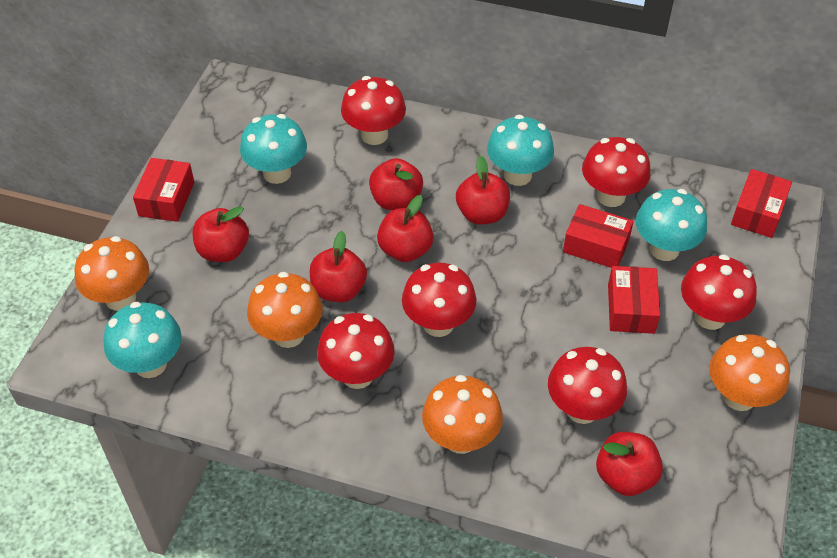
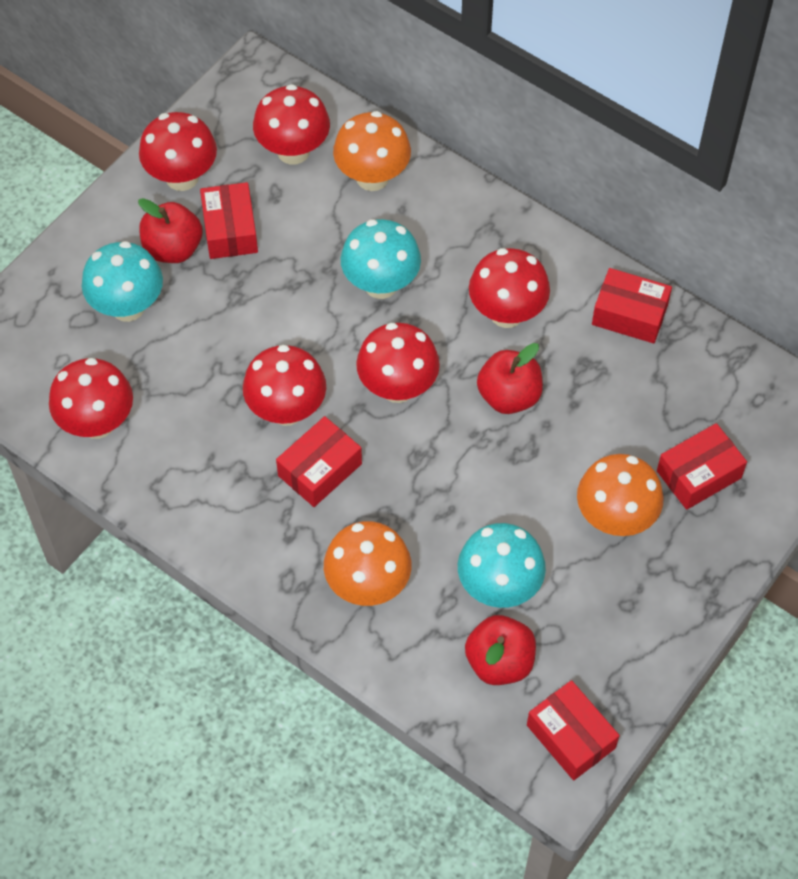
orange mushroom: [74,236,149,311] [247,272,323,348] [422,375,503,454] [709,334,790,411] = 4 -> [324,521,411,606] [333,111,411,191] [577,454,663,536] = 3
red apple: [193,206,249,262] [310,231,367,302] [369,158,423,211] [377,195,434,262] [456,156,510,224] [596,432,663,496] = 6 -> [138,198,203,263] [465,615,536,685] [477,343,543,414] = 3
red box: [133,158,194,222] [563,204,634,268] [608,266,660,334] [731,169,792,238] = 4 -> [200,182,258,259] [276,416,362,507] [527,680,620,780] [592,268,672,343] [657,423,747,510] = 5
turquoise mushroom: [104,302,181,378] [240,114,307,184] [487,115,554,186] [636,189,707,261] = 4 -> [82,241,163,322] [341,219,421,299] [458,523,546,608] = 3

